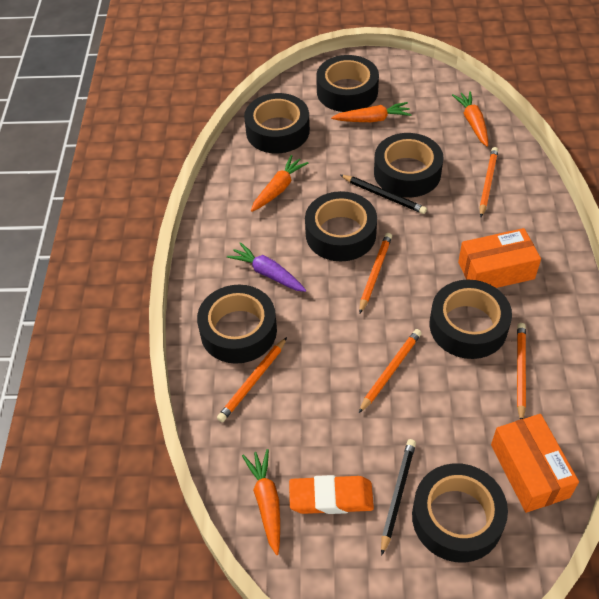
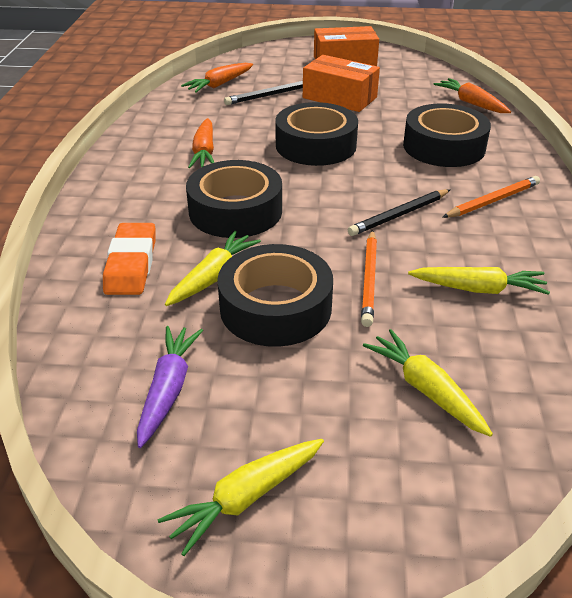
black tape: [197,285,277,364] [244,93,310,153] [305,191,377,261] [316,55,379,112] [374,133,443,197] [412,463,508,563] [430,280,512,359] = 7 -> [186,160,282,238] [217,244,333,347] [275,102,358,166] [403,104,491,167] = 4
orange carrot: [242,449,280,555] [251,155,308,212] [331,102,412,122] [452,91,488,147] = 4 -> [181,63,253,93] [188,118,214,168] [434,78,511,113] = 3
orange pencil: [217,337,287,422] [359,233,392,314] [359,329,422,413] [479,147,498,217] [517,323,526,419] = 5 -> [361,230,377,327] [442,176,540,218] = 2
yellow carrot: none = 0 -> [157,439,324,556] [165,231,261,306] [363,329,493,437] [408,267,550,295] = 4

